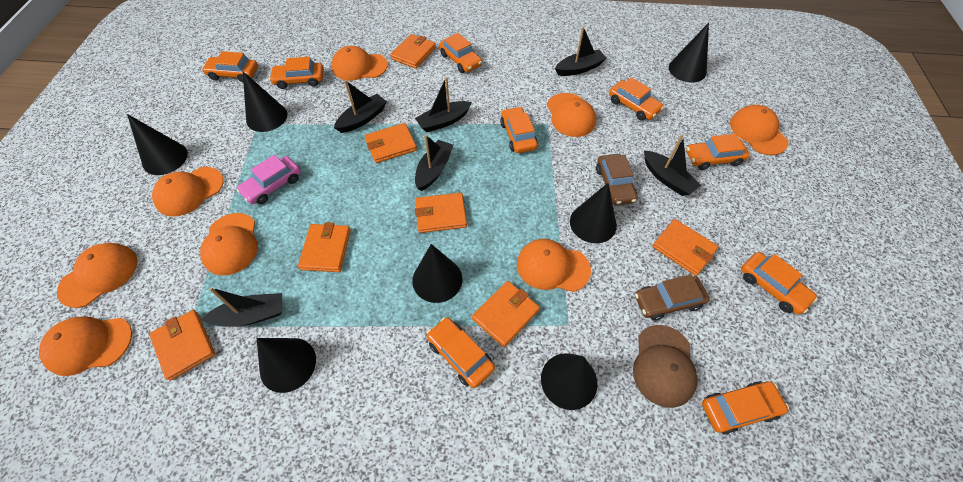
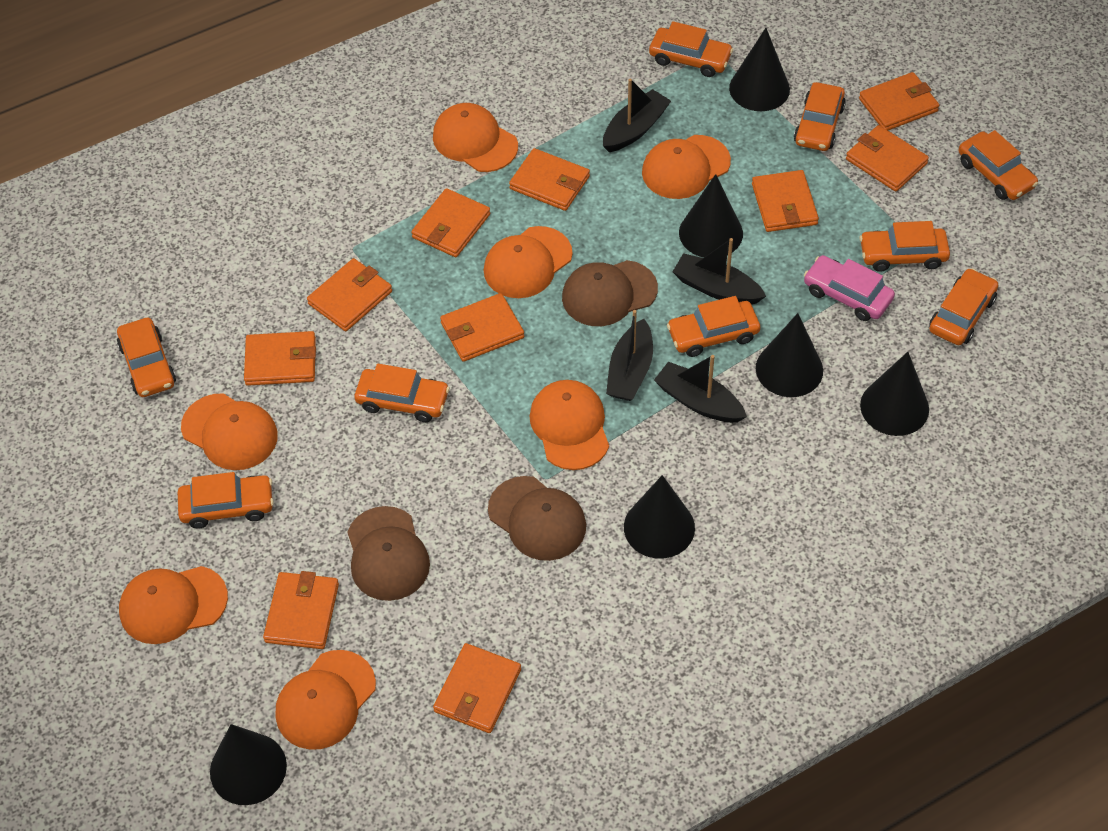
black boat: [201,287,283,327] [334,80,387,133] [415,77,472,132] [415,135,453,191] [555,27,607,76] [644,134,701,196] = 6 -> [603,78,671,152] [606,310,653,401] [654,355,747,423] [672,238,766,304] = 4
black cone: [127,114,188,175] [243,72,287,132] [257,338,316,393] [412,244,462,303] [541,353,597,410] [570,183,617,243] [669,23,709,82] = 7 -> [210,724,287,805] [624,475,695,559] [679,174,743,257] [729,28,790,111] [756,313,823,397] [860,352,929,436] = 6
brown cap: [633,325,698,408] = 1 -> [347,506,430,601] [488,476,586,561] [562,260,658,326] = 3
brown car: [596,154,638,205] [635,274,710,321] = 2 -> none = 0
orange cap: [39,317,132,376] [57,243,138,308] [152,167,224,217] [200,213,258,276] [332,46,388,81] [517,239,591,292] [547,93,596,137] [730,105,788,155] = 8 -> [119,566,228,644] [181,393,278,470] [276,650,376,750] [433,103,518,172] [484,226,572,298] [530,380,609,470] [642,135,731,199] = 7
orange wallet: [149,310,215,381] [298,222,351,272] [365,123,417,163] [390,34,436,69] [415,193,467,233] [472,281,540,347] [652,219,718,276] = 7 -> [244,331,316,386] [263,571,339,649] [307,258,392,331] [411,188,490,257] [433,643,521,733] [440,293,524,362] [509,148,590,211] [752,170,819,232] [846,125,929,192] [859,72,939,130] = 10

